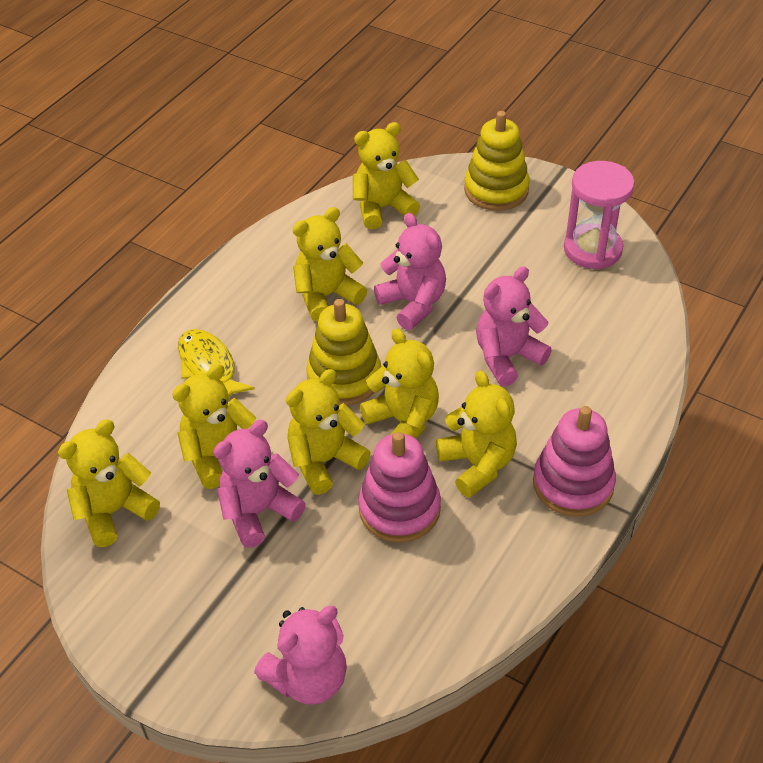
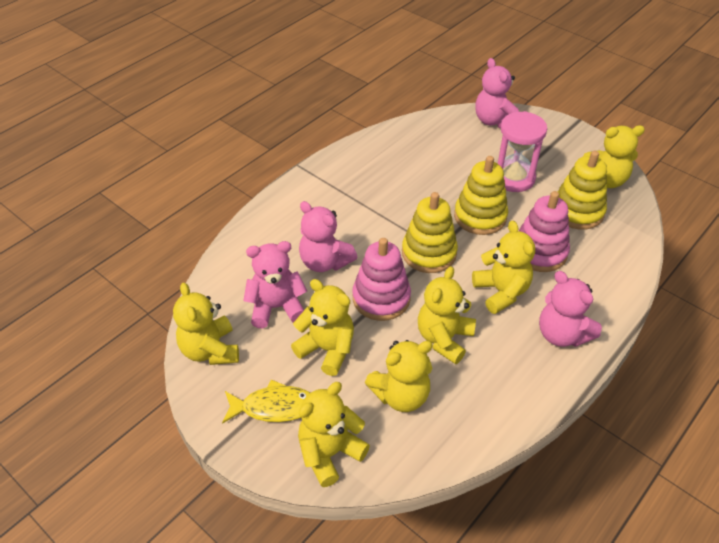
yellow stacking toy: [306,299,381,405] [464,111,530,211] = 2 -> [402,192,458,273] [454,156,508,235] [557,151,607,230] = 3

